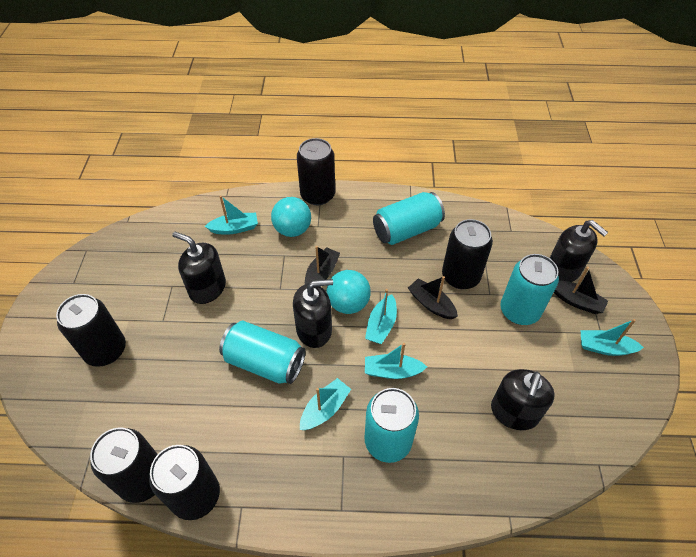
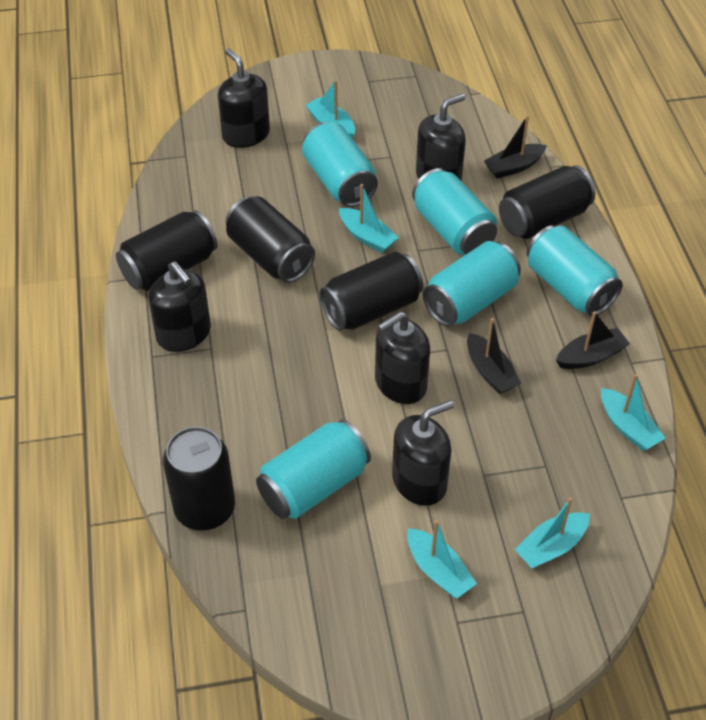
black soap dispenser: [172,232,226,304] [293,279,333,348] [491,369,555,430] [550,220,608,282] = 4 -> [148,261,211,352] [218,48,270,148] [375,312,430,404] [392,400,454,506] [416,94,466,181] = 5
turquoise ball: [271,197,311,237] [327,270,371,314] = 2 -> none = 0
turquoise can: [219,321,306,384] [365,388,419,463] [373,192,445,245] [500,254,559,325] = 4 -> [256,419,371,519] [302,122,378,207] [412,168,497,255] [423,241,521,326] [527,225,623,316] = 5

